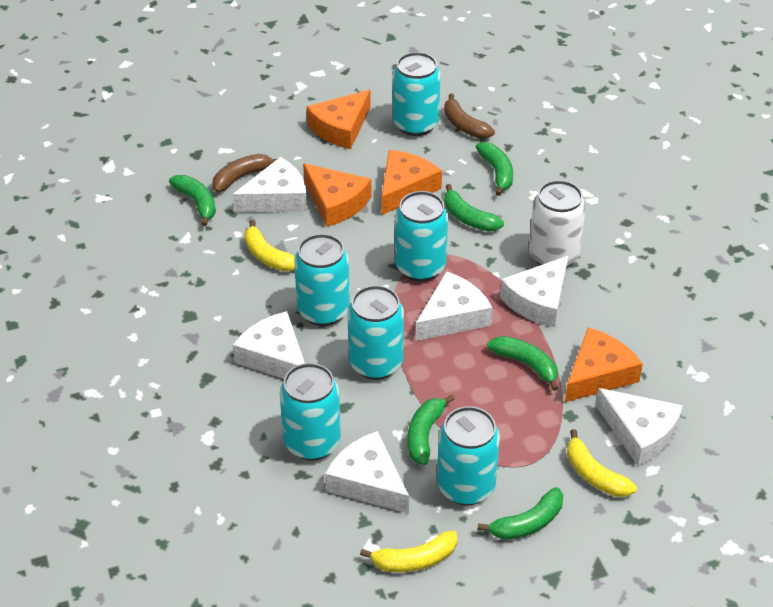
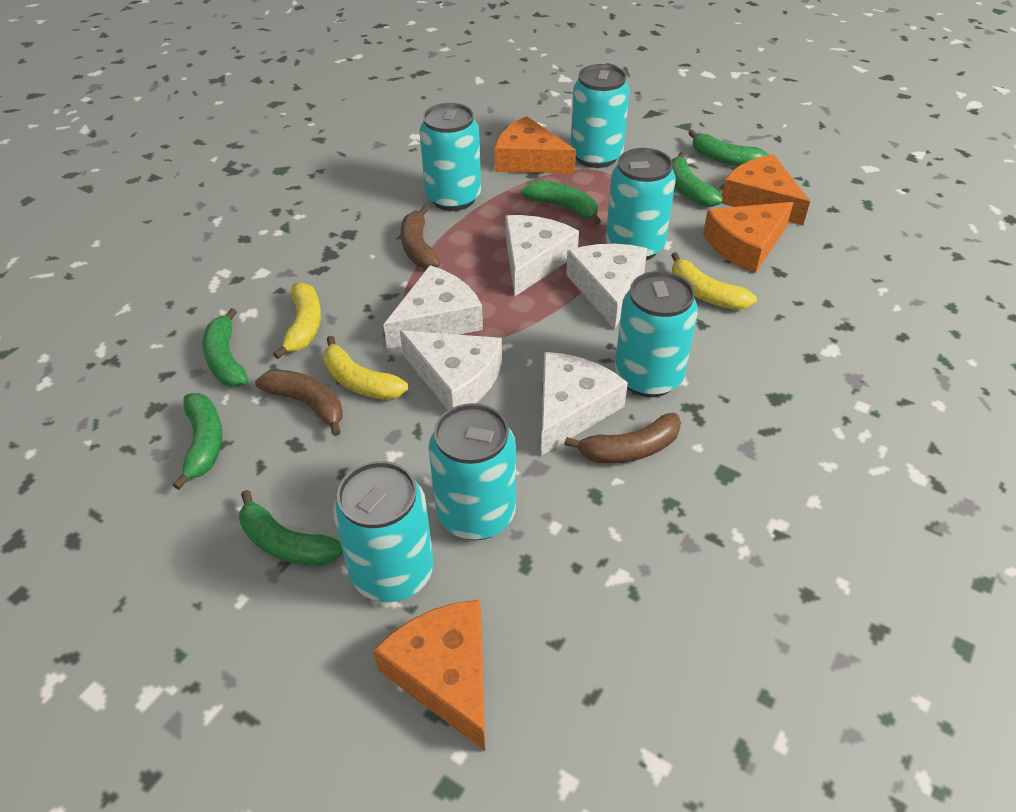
brown banana: [212,154,277,192] [444,93,495,139] = 2 -> [255,370,343,436] [401,206,441,268] [565,413,681,463] = 3
white can: [529,180,586,267] = 1 -> none = 0
white cheese: [232,157,307,213] [233,311,305,379] [325,431,409,514] [415,271,493,341] [500,255,569,327] [596,388,683,466] = 6 -> [383,265,483,349] [400,331,502,410] [505,215,579,296] [541,352,628,456] [566,244,647,329] = 5

